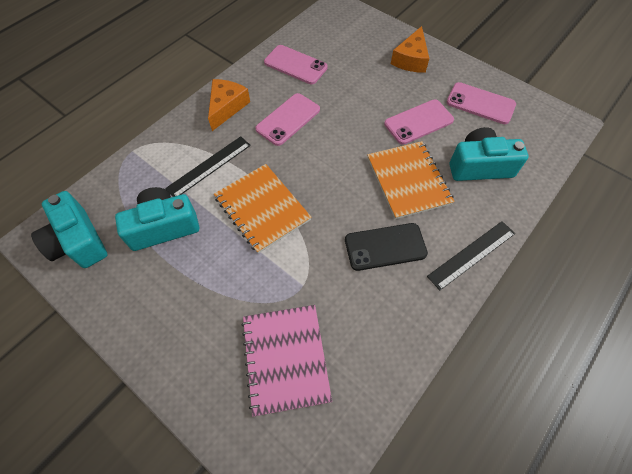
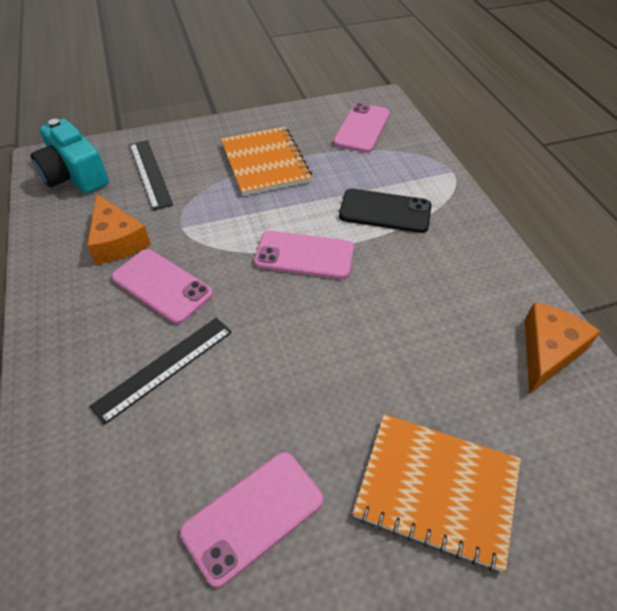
pink notebook: [242,305,332,416] = 1 -> none = 0
turquoise camera: [31,191,108,268] [115,187,199,251] [450,127,528,181] = 3 -> [30,119,109,194] = 1

